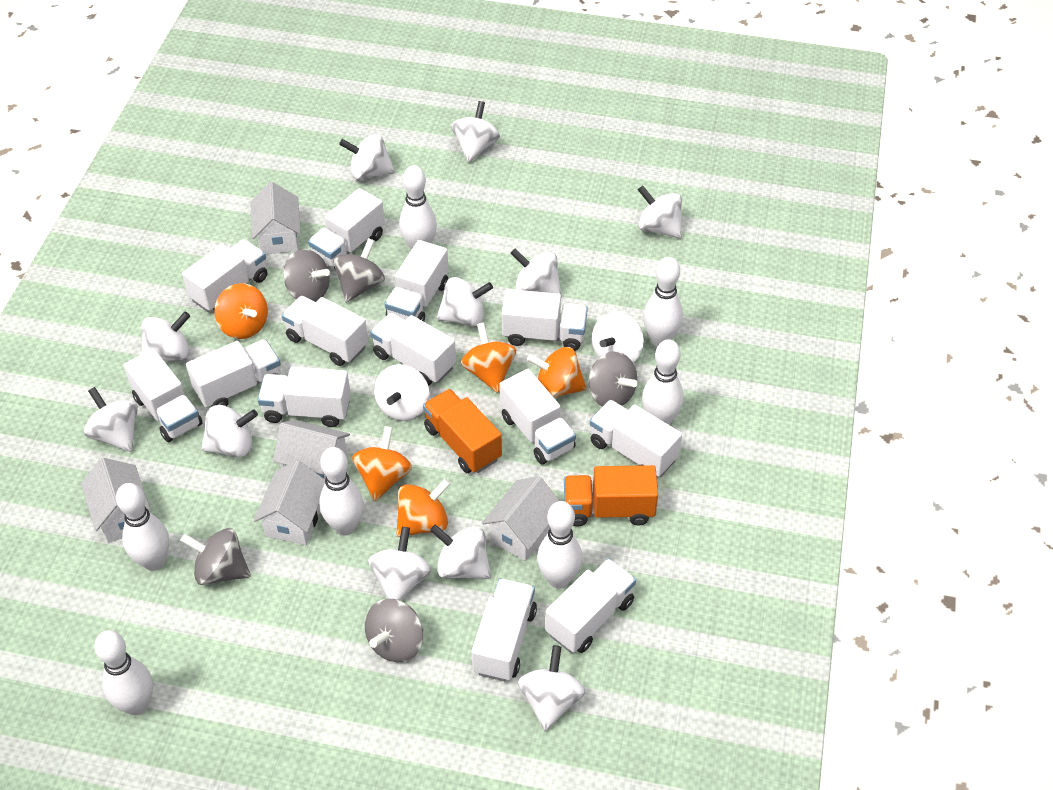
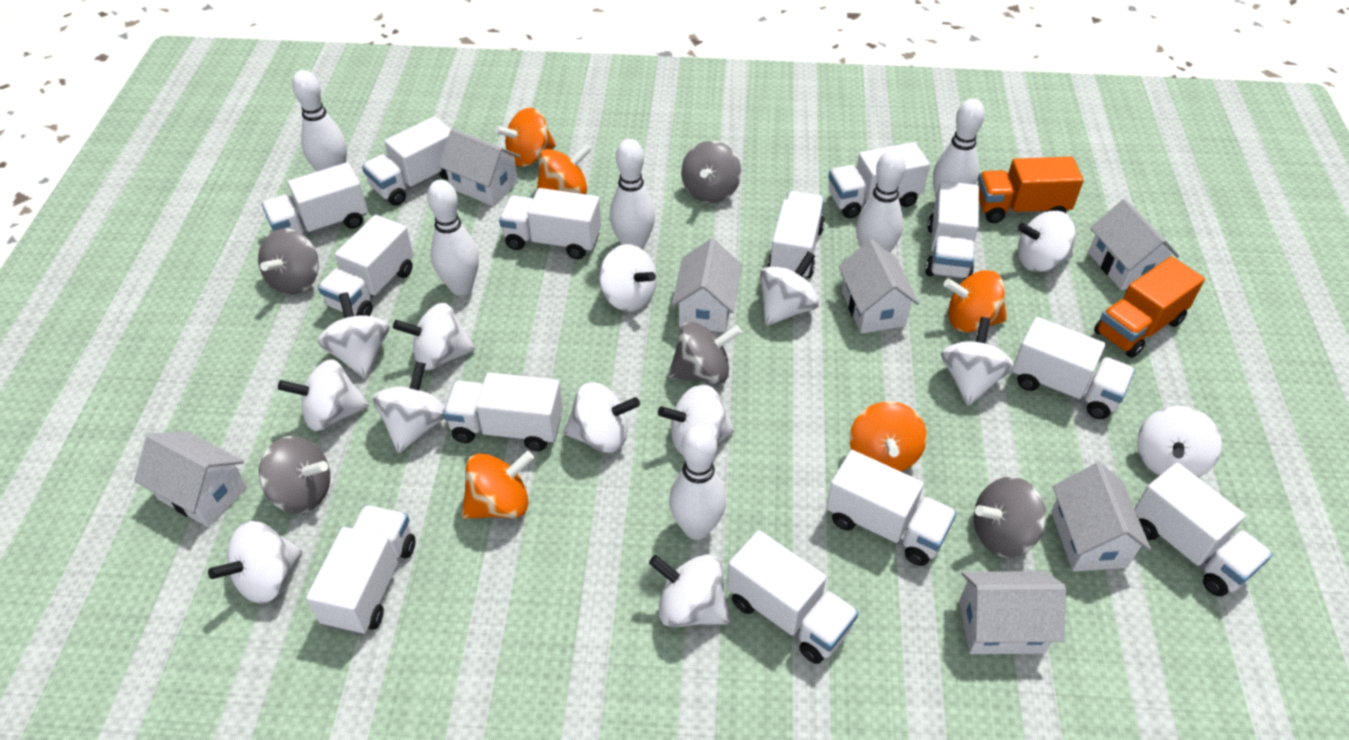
white bowling pin: [94,630,153,715] [116,483,169,571] [319,447,364,535] [399,165,437,250] [537,501,582,589] [642,339,683,425] [643,257,683,346] = 7 -> [292,70,347,172] [427,180,479,295] [610,139,655,249] [669,425,726,540] [856,150,906,252] [933,98,985,196] = 6
white house: [81,458,151,543] [250,182,301,255] [254,460,325,545] [273,420,350,479] [482,476,559,561] = 5 -> [134,431,247,527] [439,129,521,206] [672,239,742,332] [838,239,919,334] [959,571,1066,654] [1051,463,1151,572] [1088,199,1179,290] = 7

